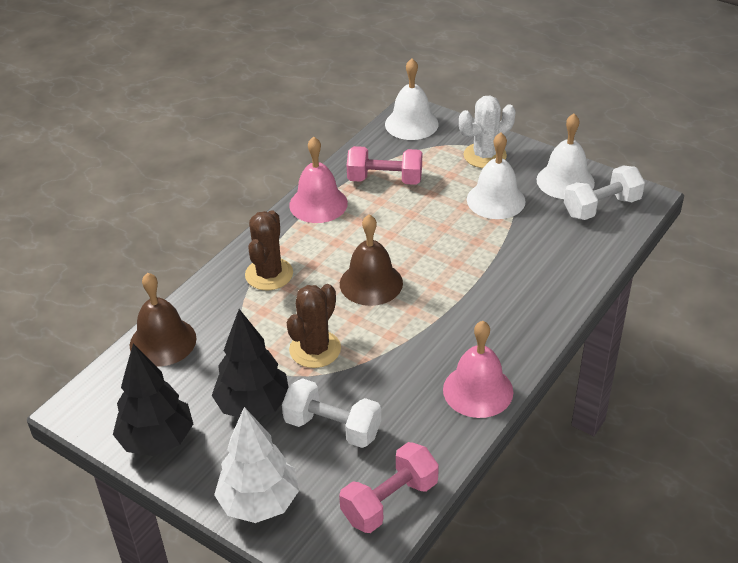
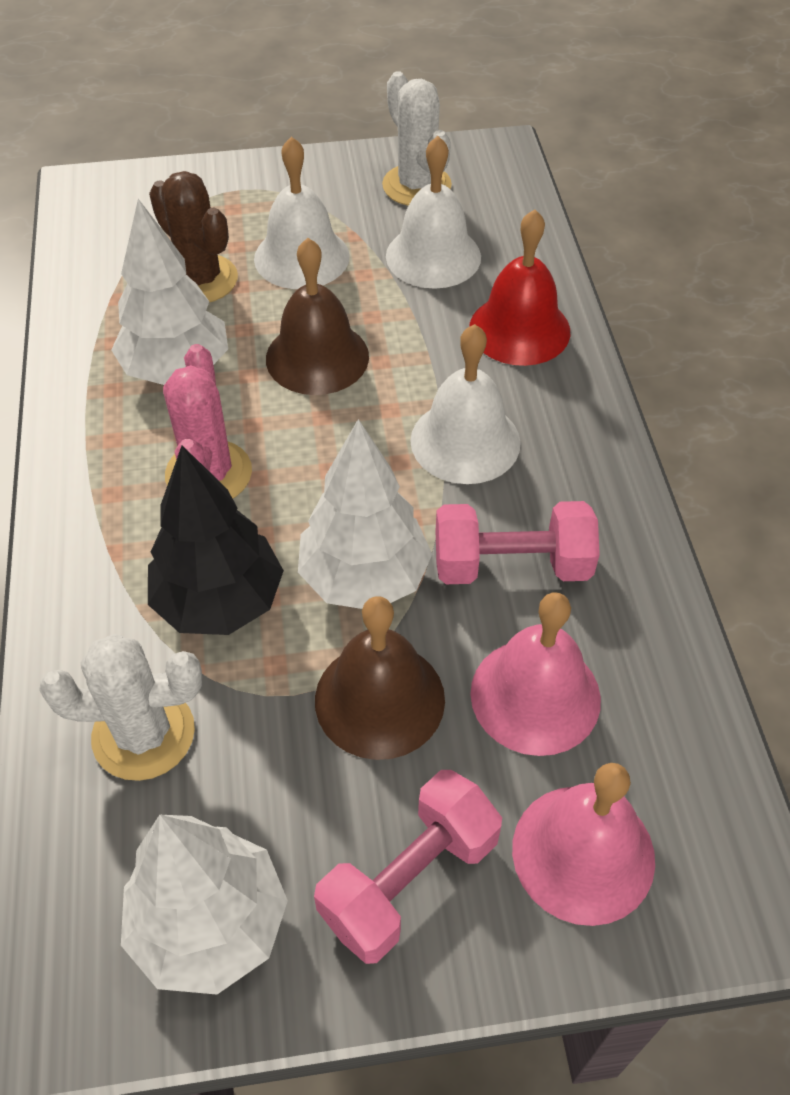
black tree: [113,344,193,456] [212,309,288,418] = 2 -> [148,446,284,635] = 1
brown cactus: [245,210,293,290] [287,284,341,368] = 2 -> [149,171,238,302] = 1
pink cactus: none = 0 -> [163,344,252,498] = 1
red bell: none = 0 -> [469,209,570,366] = 1
white cactus: [459,96,516,168] = 1 -> [39,634,202,781] [382,71,452,206] = 2
white dumbbell: [282,378,381,448] [564,166,645,220] = 2 -> none = 0
white tree: [214,407,299,523] = 1 -> [111,199,228,385] [121,815,288,995] [298,419,432,609] = 3

